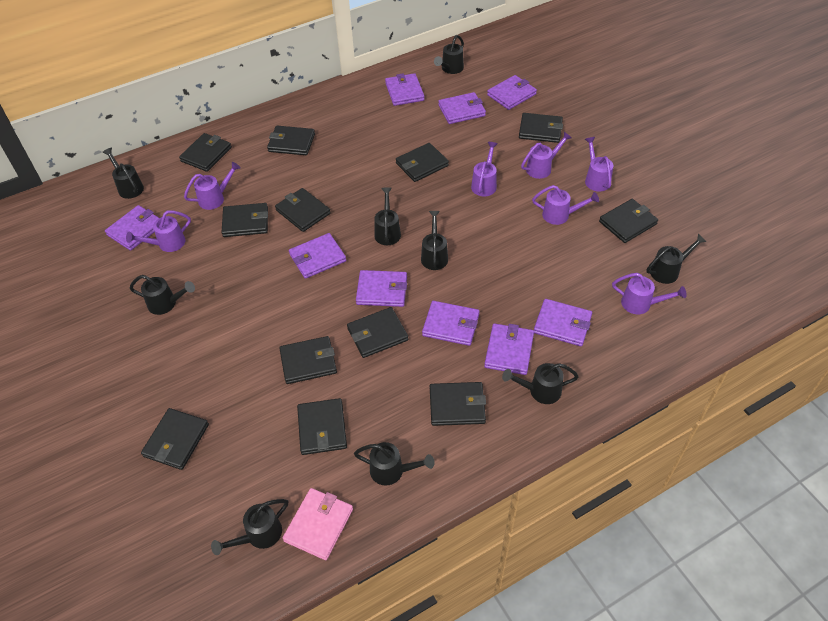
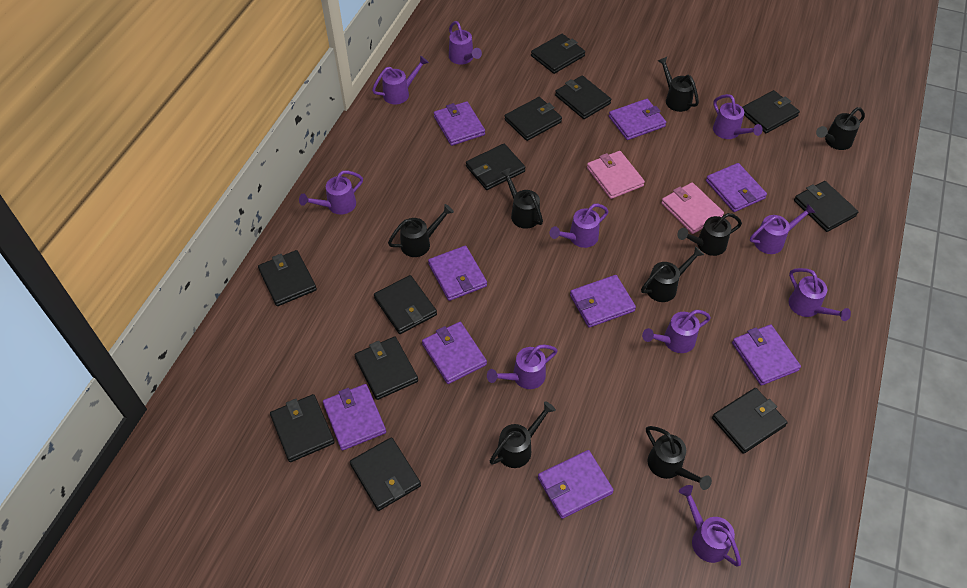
black watering can: [102,148,144,199] [130,275,195,315] [211,499,288,555] [354,442,435,486] [374,187,401,245] [421,211,448,270] [434,35,464,74] [502,363,579,404] [647,234,707,284] = 9 -> [388,204,454,257] [490,401,556,468] [500,168,543,229] [641,246,704,302] [646,426,712,490] [658,57,699,112] [677,213,742,256] [816,107,865,150] = 8
pink wallet: [283,488,353,560] = 1 -> [587,151,645,199] [661,182,724,234] = 2
purple watering can: [126,210,191,252] [184,162,241,210] [471,142,498,196] [521,132,572,179] [532,185,599,225] [585,137,613,192] [612,273,687,314] = 7 -> [299,171,363,215] [372,56,429,104] [449,21,482,65] [487,344,558,389] [550,204,609,248] [642,310,711,353] [679,485,741,567] [713,94,763,139] [750,204,816,254] [789,268,851,321] = 10

